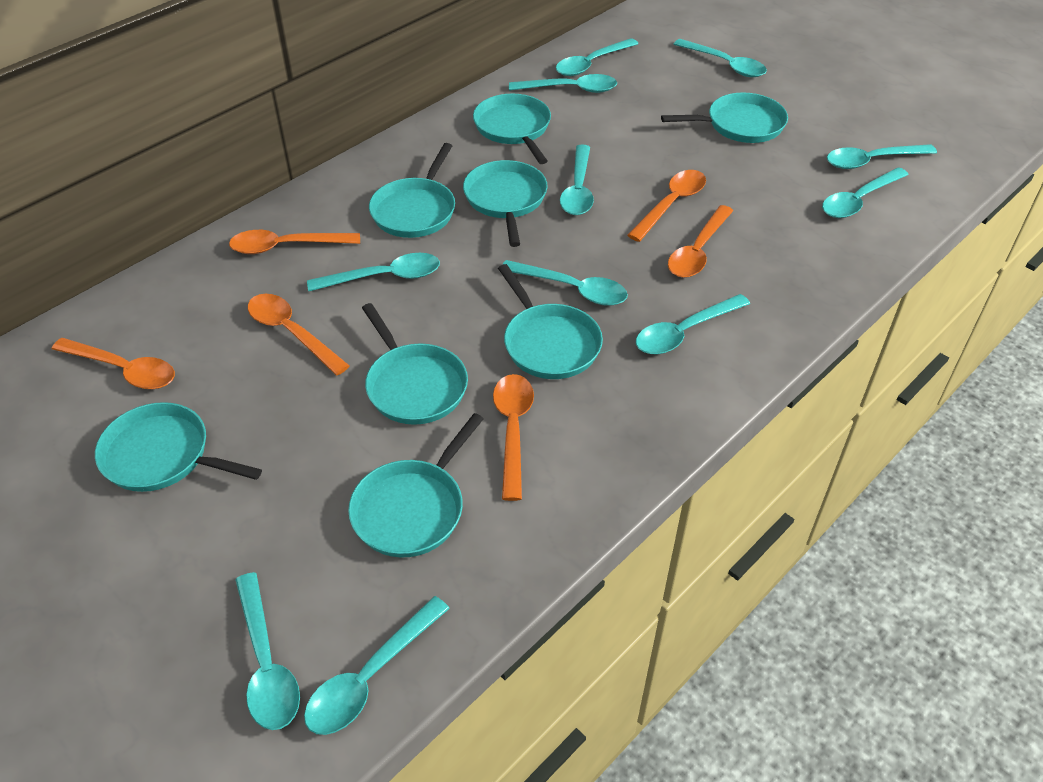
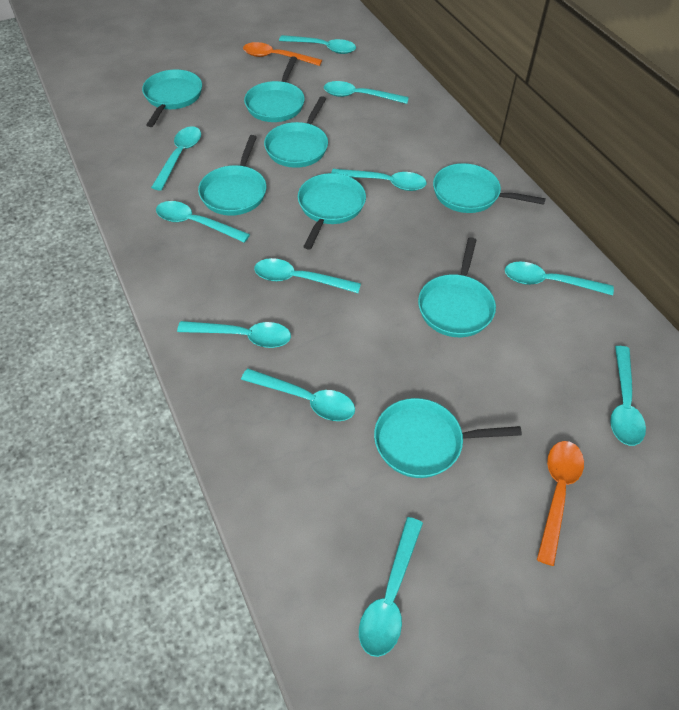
orange spoon: [52,338,175,389] [229,230,360,254] [248,294,350,376] [493,374,534,501] [627,170,706,242] [668,205,733,278] = 6 -> [243,42,322,66] [537,441,584,566] = 2

